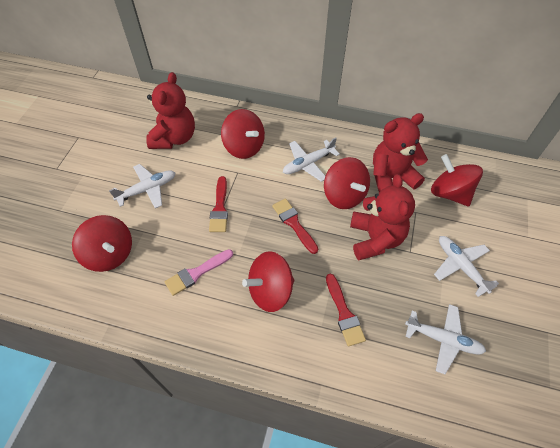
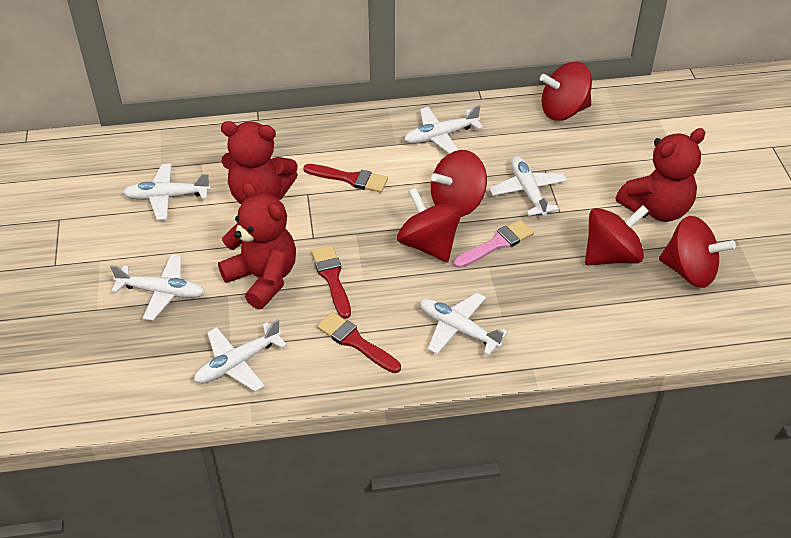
white plane: [109,164,175,209] [283,138,340,182] [405,304,486,374] [434,236,499,297] = 4 -> [110,254,205,321] [122,163,211,220] [194,319,287,392] [404,105,483,154] [420,293,508,356] [489,156,567,217] = 6

